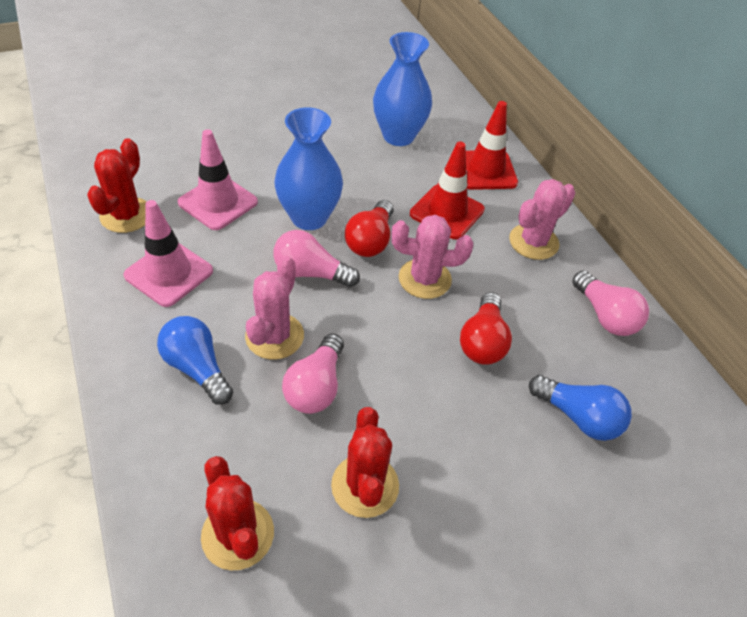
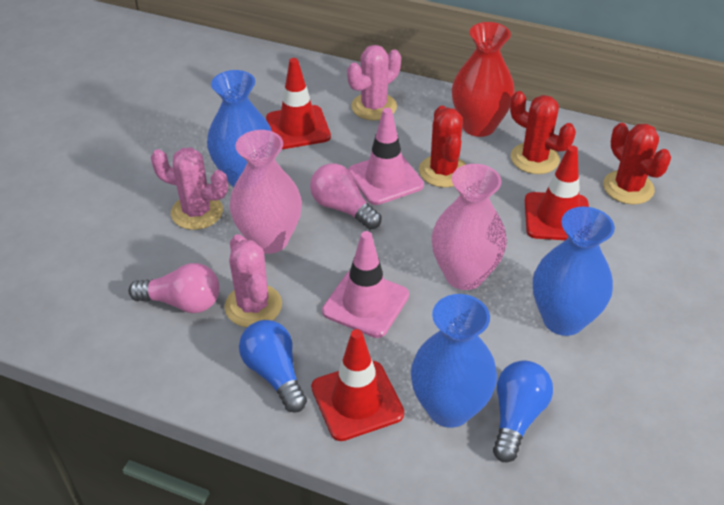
blue vase: [275,107,343,230] [373,32,432,146] = 2 -> [207,70,272,187] [411,294,497,428] [533,207,615,336] = 3
pink light bulb: [273,230,360,287] [282,334,344,414] [572,270,649,336] = 3 -> [129,263,219,313] [310,163,382,230] = 2
pink vase: none = 0 -> [230,130,302,254] [431,164,507,290] = 2
red light bulb: [345,200,394,257] [460,292,512,365] = 2 -> none = 0
red traffic cone: [410,141,485,239] [466,101,518,190] = 2 -> [266,58,331,149] [311,329,404,441] [525,145,589,240] = 3
red vase: none = 0 -> [452,22,515,137] = 1

